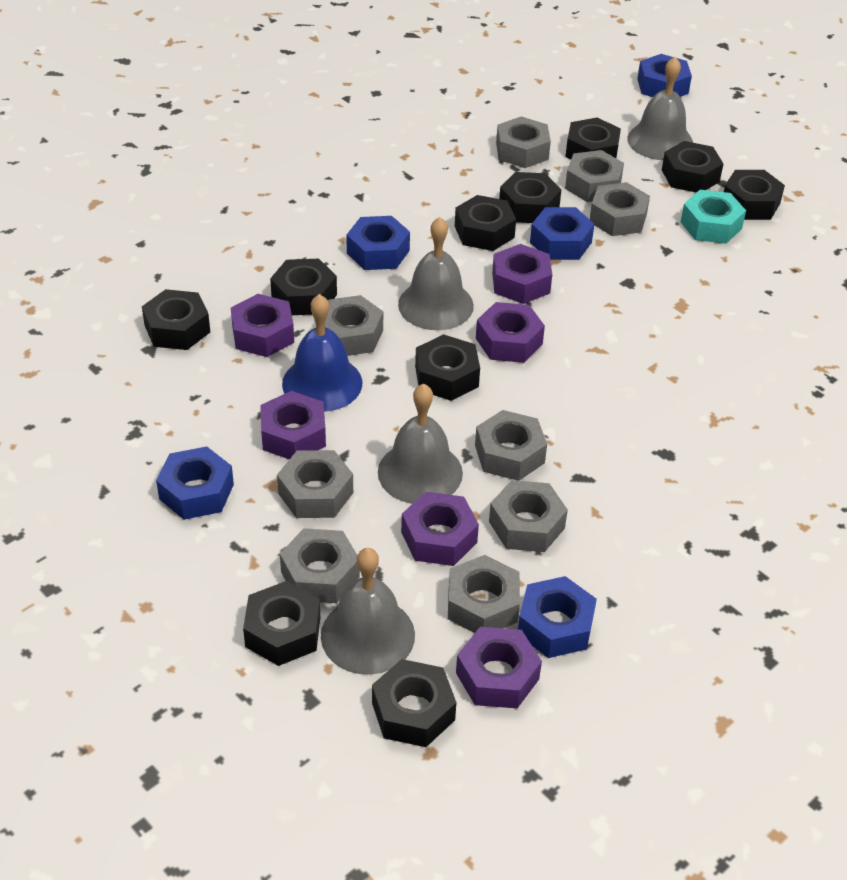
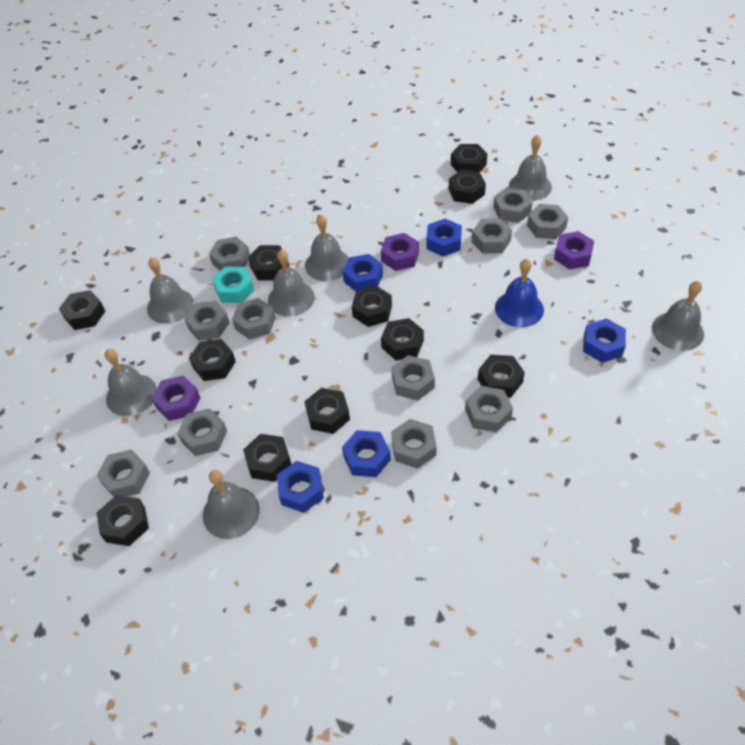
black nut: [142,289,210,350] [243,581,320,666] [270,259,337,315] [372,659,457,747] [415,334,480,401] [455,195,516,251] [499,172,561,223] [565,118,621,159] [662,141,723,193] [724,170,785,220] = 10 -> [59,290,105,330] [97,495,149,546] [189,339,236,381] [243,434,291,482] [248,245,289,280] [304,388,350,434] [352,286,392,327] [381,318,424,361] [449,170,486,204] [451,144,487,172] [478,355,525,398] = 11
grey bell: [321,548,415,675] [378,384,463,504] [398,217,474,330] [627,57,693,160] = 4 -> [105,349,157,416] [147,257,194,324] [203,470,259,539] [268,249,315,316] [305,215,349,281] [509,135,552,201] [652,281,704,351] = 7
grey nut: [277,450,353,518] [280,528,360,603] [325,295,383,356] [448,555,520,633] [475,410,547,481] [489,480,568,552] [496,116,551,168] [565,150,624,202] [590,182,650,236] = 9 -> [96,449,150,497] [177,408,227,456] [184,301,229,341] [209,237,250,271] [232,298,275,340] [391,355,435,400] [391,419,437,469] [465,386,513,433] [472,218,512,254] [493,187,532,223] [527,204,568,239] = 11
purple nut: [231,294,294,357] [260,391,326,459] [401,492,479,566] [456,627,542,708] [476,302,545,363] [492,244,552,304] = 6 -> [152,375,200,421] [381,233,419,271] [554,231,594,270] = 3

